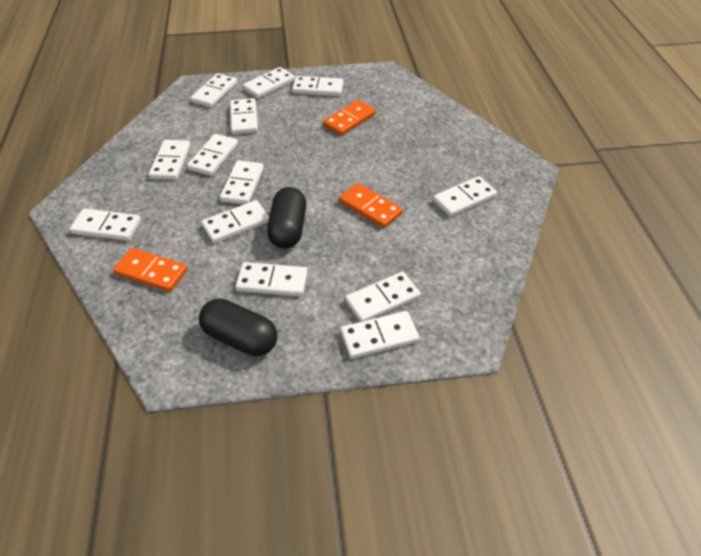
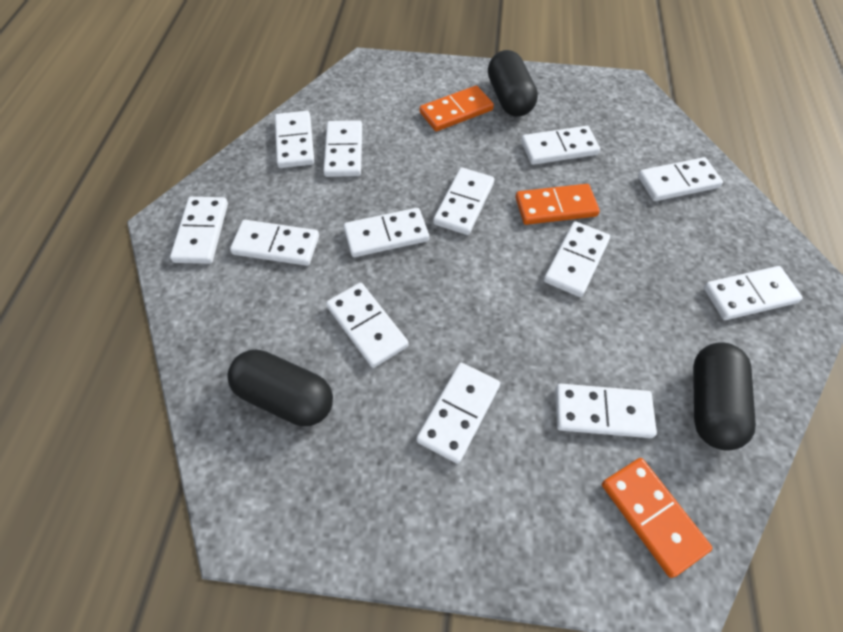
black capsule: [199,299,277,356] [267,187,306,248] = 2 -> [228,350,333,426] [488,50,538,117] [693,342,756,451] = 3

